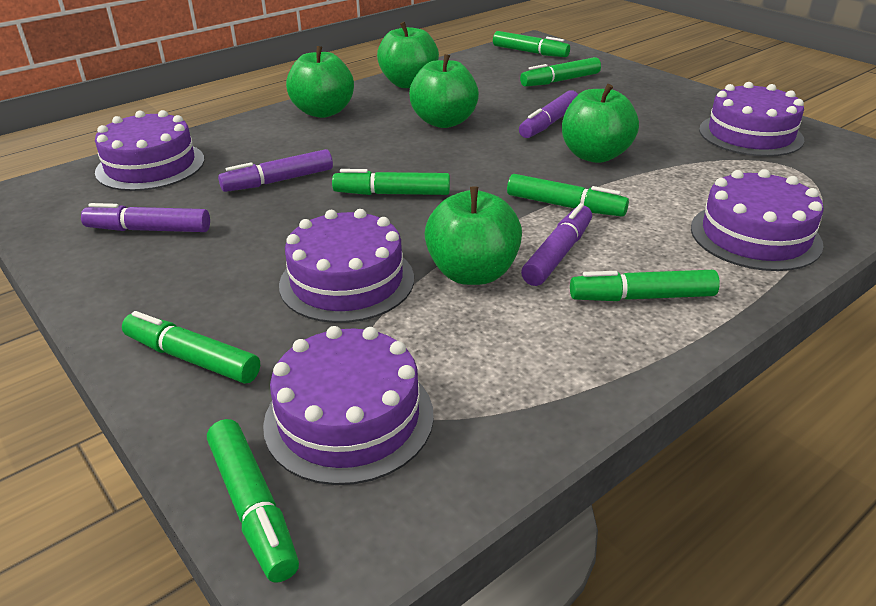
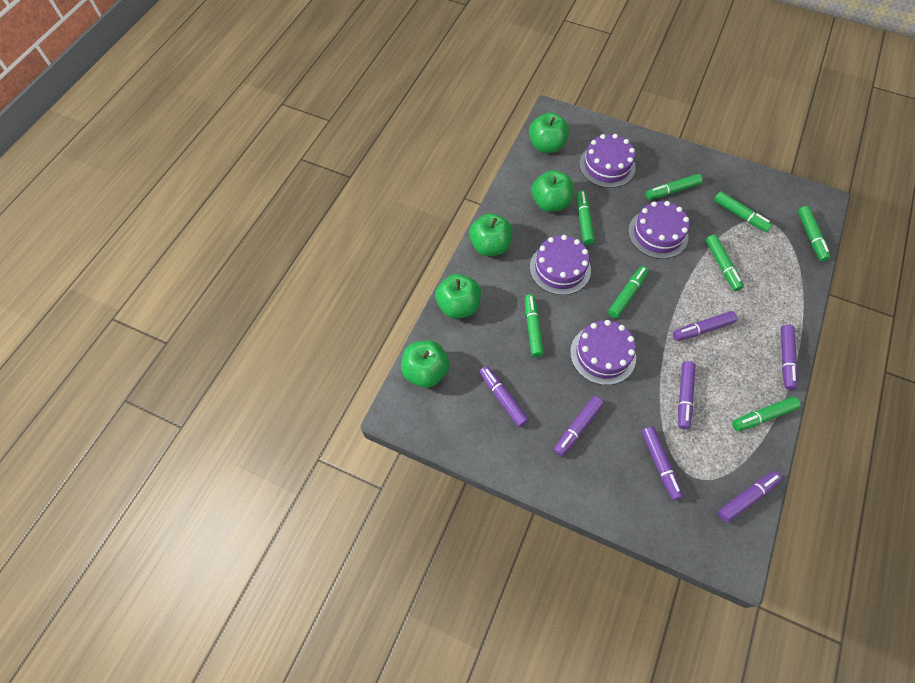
green marker: [122,311,260,384] [207,419,299,583] [332,169,450,195] [493,31,570,57] [507,174,629,217] [520,57,601,87] [570,270,720,301] = 7 -> [525,294,544,357] [576,190,595,245] [608,266,649,318] [646,174,703,200] [706,234,744,291] [714,191,773,232] [732,397,801,431] [798,206,831,262] = 8
purple cake: [95,110,205,191] [263,326,434,485] [279,209,414,323] [691,169,824,271] [699,82,804,157] = 5 -> [530,235,591,295] [570,320,636,385] [579,134,636,188] [628,201,690,259] = 4
purple marker: [81,203,210,232] [218,149,333,192] [519,90,578,138] [521,203,592,286] = 4 -> [479,366,529,427] [554,396,604,456] [641,426,683,500] [673,311,738,341] [678,361,696,429] [718,471,782,522] [781,325,798,390] = 7

